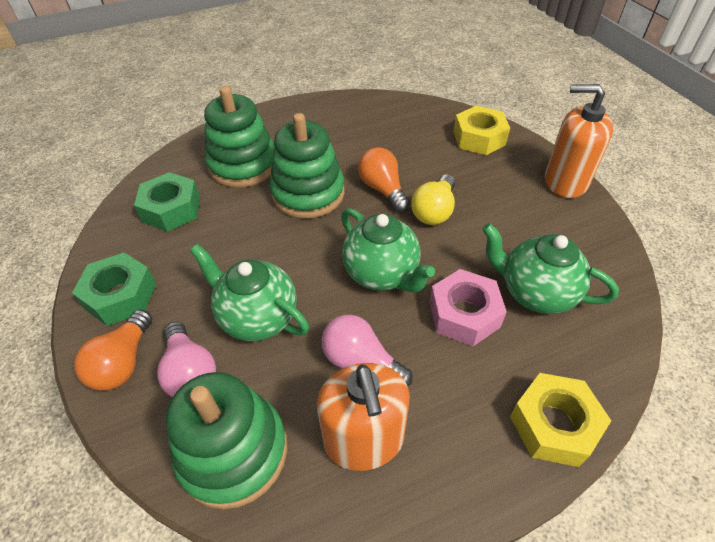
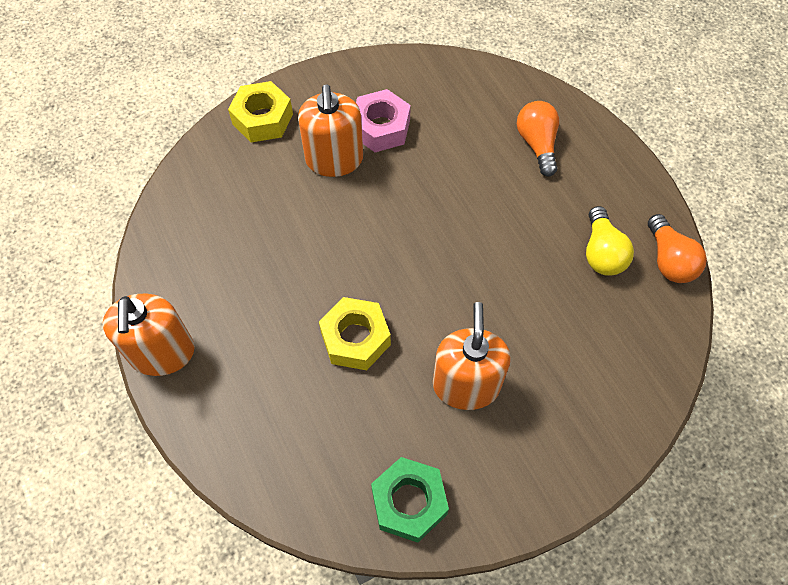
green nut: [72,253,156,326] [134,172,200,232] = 2 -> [371,457,449,543] = 1
green stacking toy: [166,372,287,510] [204,86,275,188] [270,113,345,219] = 3 -> none = 0
green teapot: [190,244,309,341] [341,208,435,292] [482,223,619,314] = 3 -> none = 0
orange soap dispenser: [317,363,410,471] [545,84,613,198] = 2 -> [103,294,195,376] [298,84,363,177] [433,302,511,410] = 3
pink light bulb: [157,321,216,397] [321,315,413,386] = 2 -> none = 0

